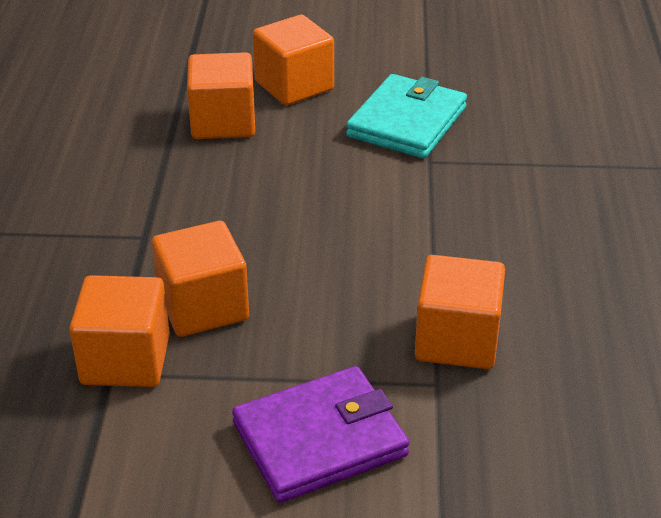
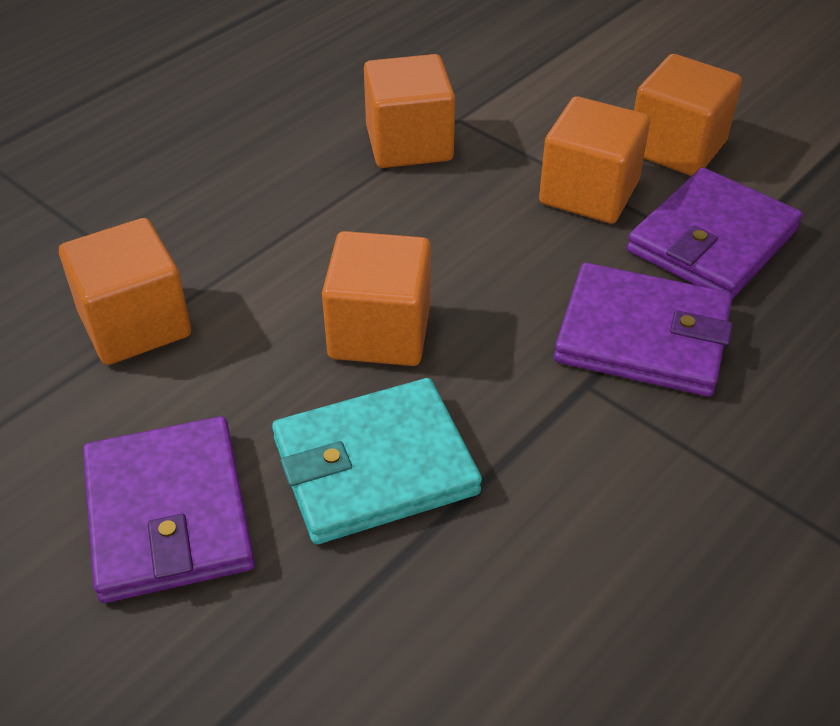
purple wallet: [232,366,409,503] = 1 -> [83,416,255,603] [554,263,733,397] [627,168,803,299] = 3

